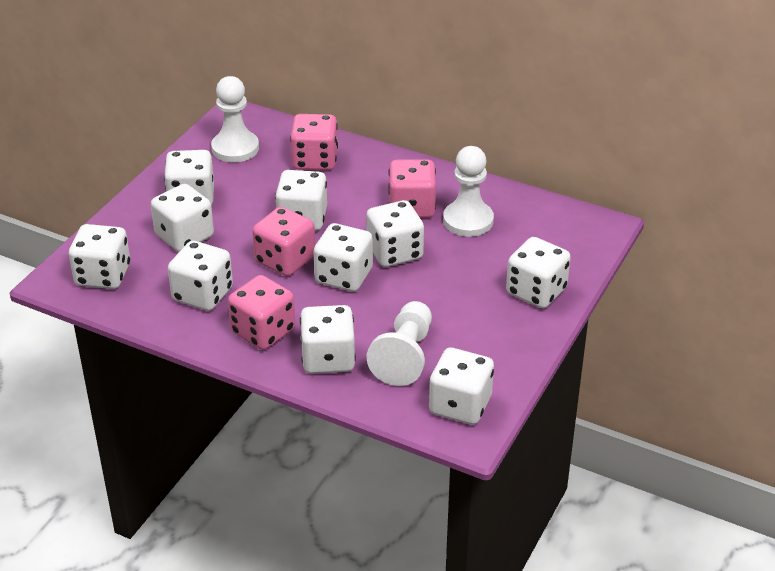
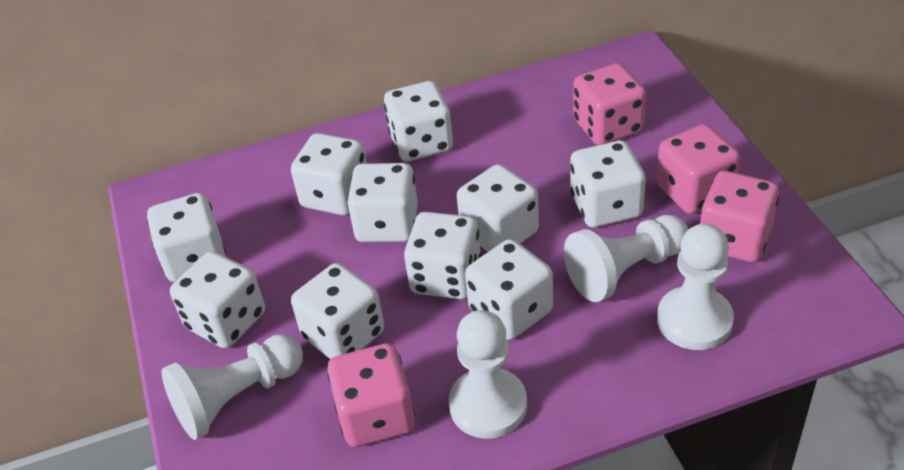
white pawn: [211,76,259,162] [366,301,432,386] [443,146,494,237] = 3 -> [162,334,303,440] [449,310,527,439] [564,215,688,302] [657,223,734,350] = 4

